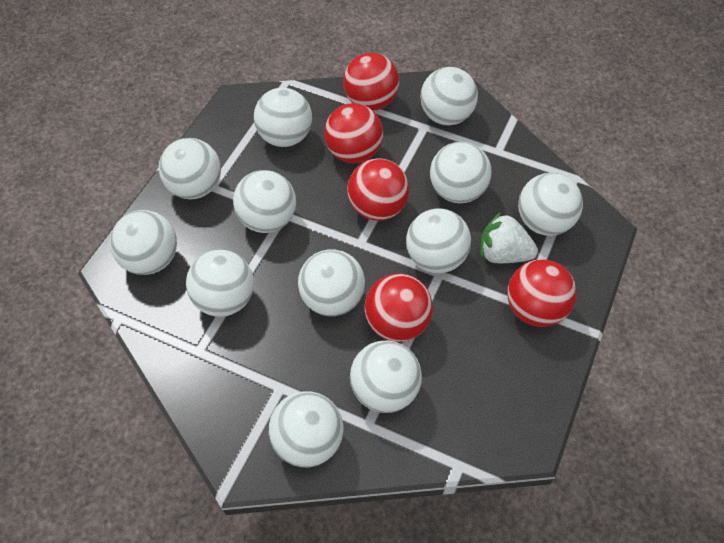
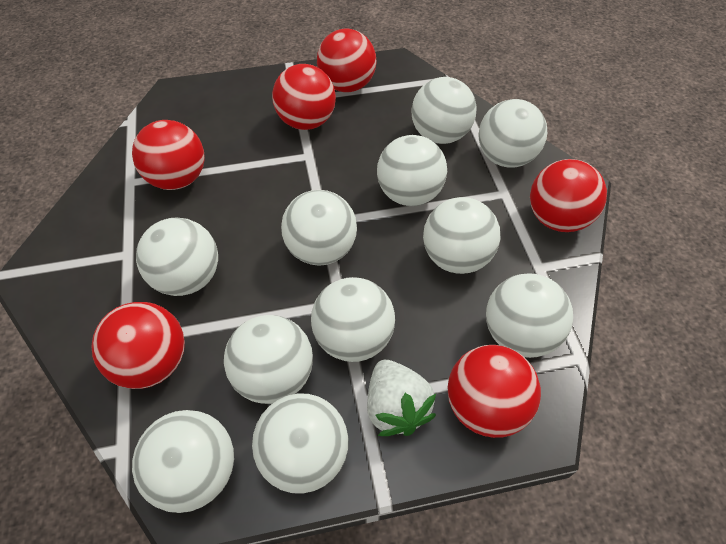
red ball: [324,103,383,163] [343,53,399,111] [347,158,409,221] [365,273,433,342] [507,259,577,327] = 5 -> [92,302,185,389] [132,120,205,190] [272,64,336,130] [317,29,376,92] [448,345,541,438] [530,159,607,232] = 6
white ball: [110,210,177,275] [159,138,221,199] [186,250,254,317] [233,170,296,233] [254,88,312,147] [269,391,344,467] [298,249,365,316] [350,340,422,413] [406,208,471,273] [420,67,478,125] [430,142,492,203] [518,173,583,236] = 12 -> [132,410,234,513] [136,218,218,296] [224,315,313,404] [252,393,348,494] [281,190,357,266] [311,277,395,362] [377,135,447,206] [411,77,477,144] [423,197,500,274] [478,99,547,167] [486,273,573,358] = 11

